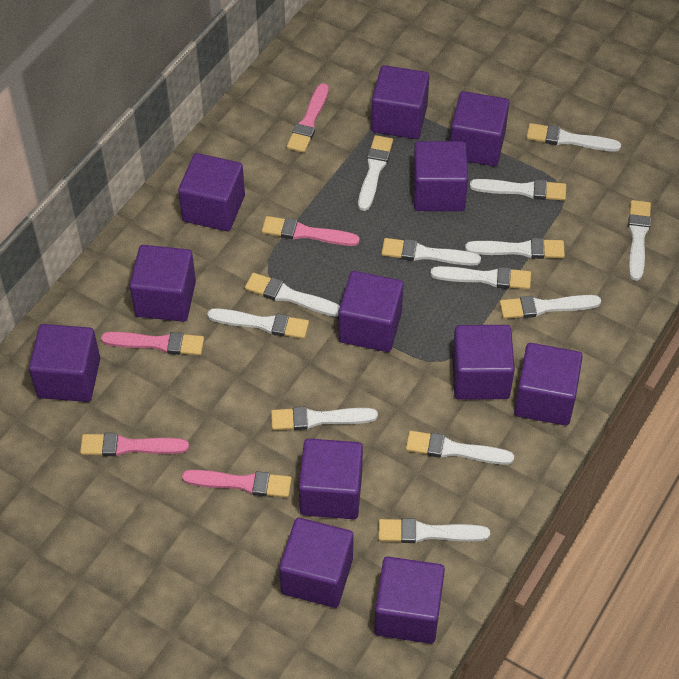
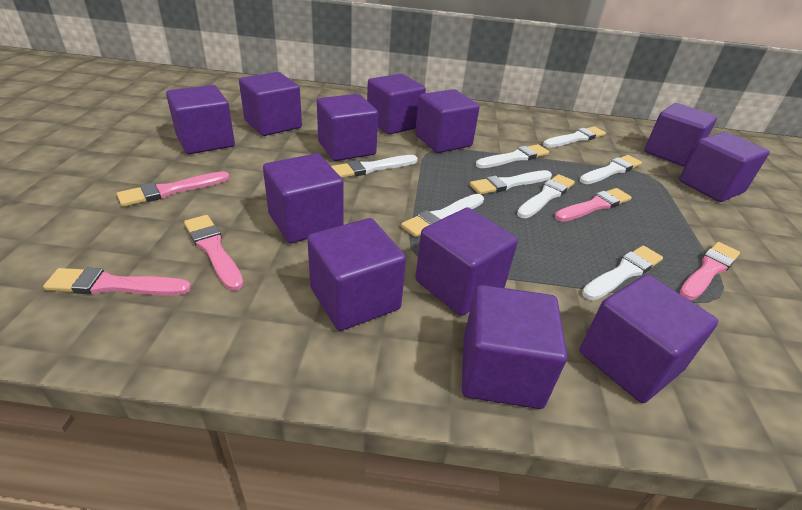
white brush: [207,308,309,339] [245,273,340,317] [271,407,378,430] [358,135,393,211] [378,518,490,543] [381,238,481,266] [406,431,514,465] [431,266,531,289] [465,238,565,259] [470,179,566,201] [500,295,601,319] [526,123,621,151] [628,200,651,281] = 13 -> [331,155,418,178] [401,194,484,237] [470,170,552,195] [476,144,549,168] [517,174,575,218] [543,126,606,148] [580,155,642,184] [582,246,663,300] = 8

